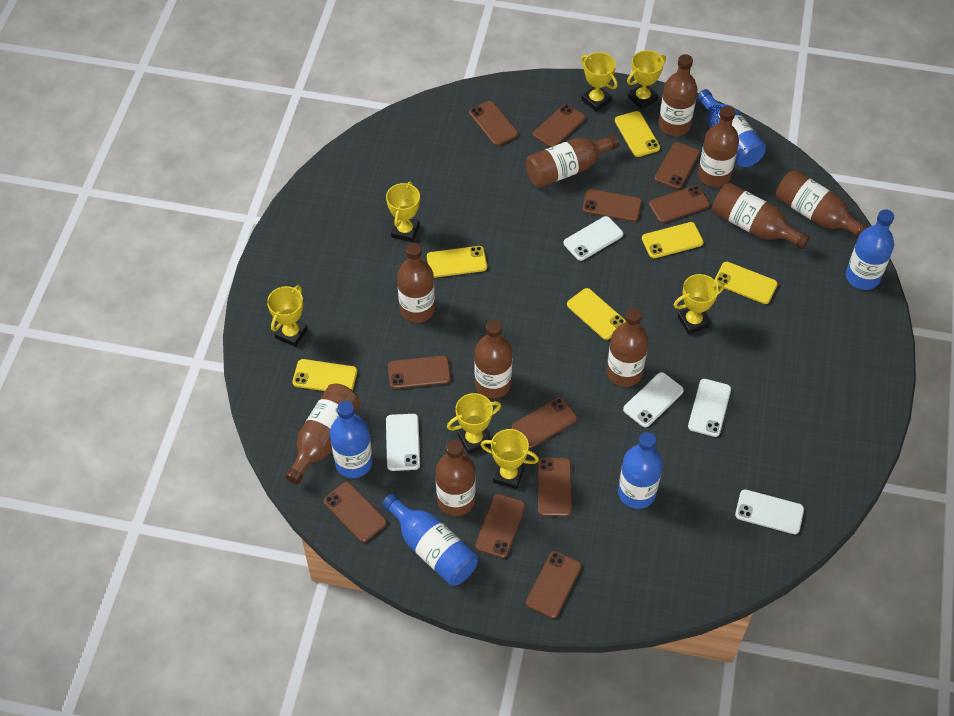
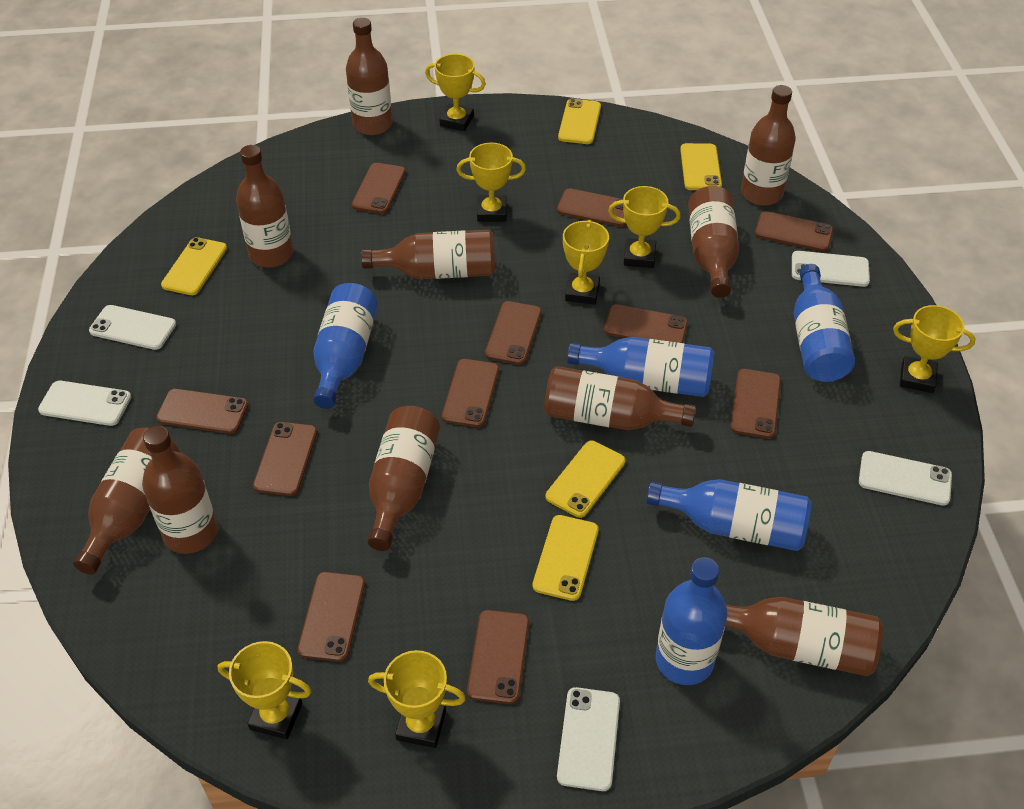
yellow phone: [293,359,357,391] [427,246,487,278] [567,288,626,340] [615,111,660,157] [642,222,704,258] [715,262,778,304] = 6 -> [161,237,227,295] [532,515,599,601] [546,441,625,518] [558,98,601,144] [680,143,722,190] = 5

